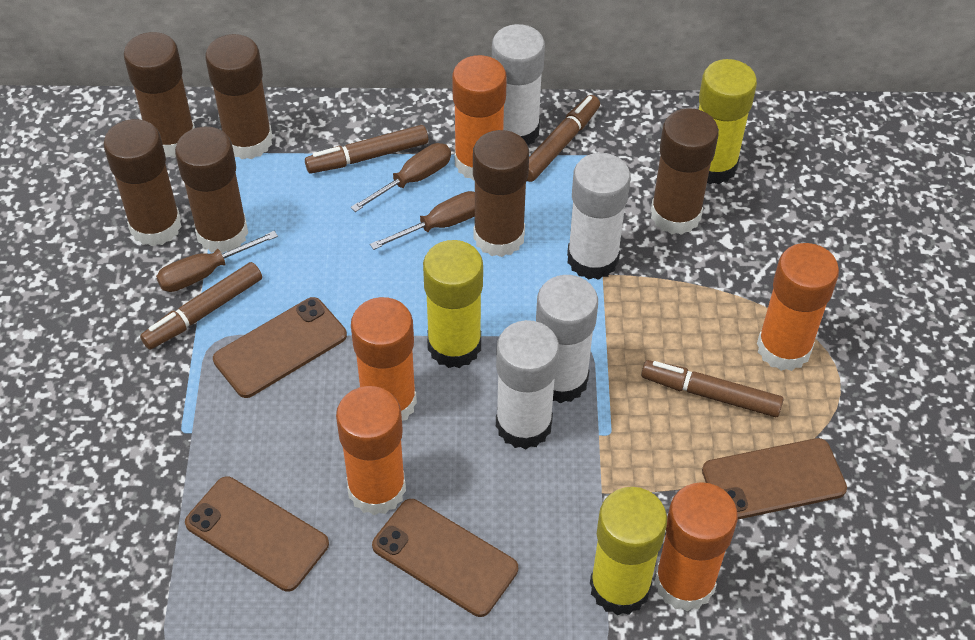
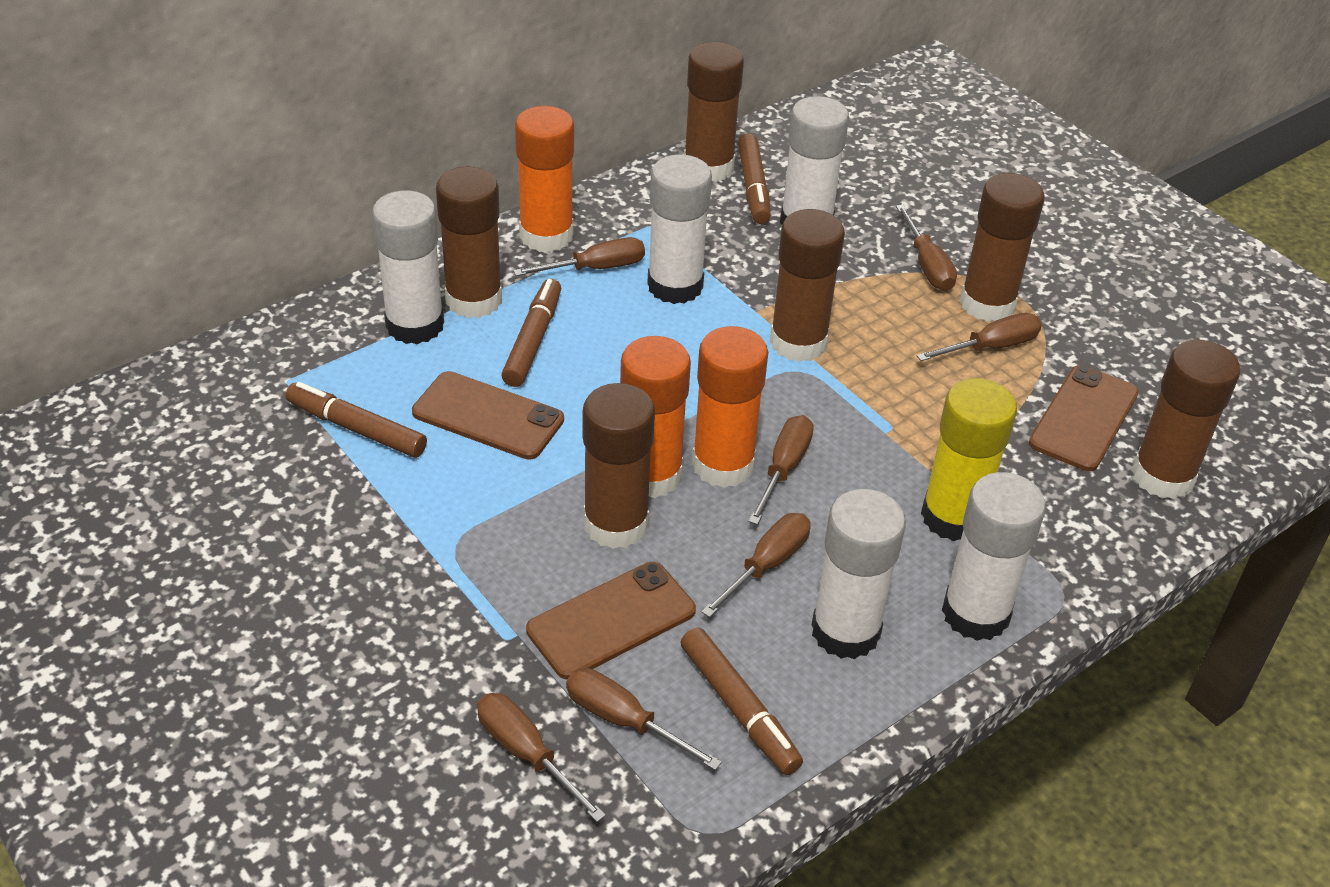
brown phone: [185,476,329,592] [213,297,347,398] [372,499,518,617] [702,438,847,519] = 4 -> [412,371,564,460] [526,562,696,679] [1029,365,1139,471] = 3
brown screwdriver: [156,231,278,292] [351,143,451,212] [370,191,475,250] = 3 -> [477,693,606,822] [513,237,645,276] [566,668,722,770] [701,513,811,618] [748,415,814,525] [896,205,957,291] [916,313,1042,361] = 7
orange glue stick: [336,386,406,515] [351,297,417,421] [452,55,507,181] [654,482,738,611] [757,243,839,371] = 5 -> [515,106,574,253] [620,336,691,498] [692,326,768,488] = 3
white glue stick: [492,24,545,146] [496,320,559,449] [536,275,598,403] [567,153,631,280] = 4 -> [372,190,444,344] [647,154,712,304] [780,96,849,225] [812,489,906,659] [942,472,1046,641] = 5
yellow glue stick: [423,240,483,368] [590,487,667,615] [699,59,757,184] = 3 -> [921,378,1017,541] = 1

